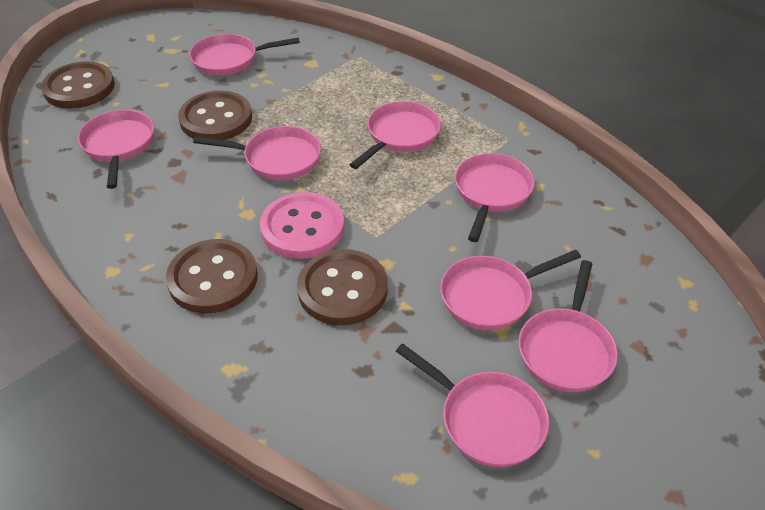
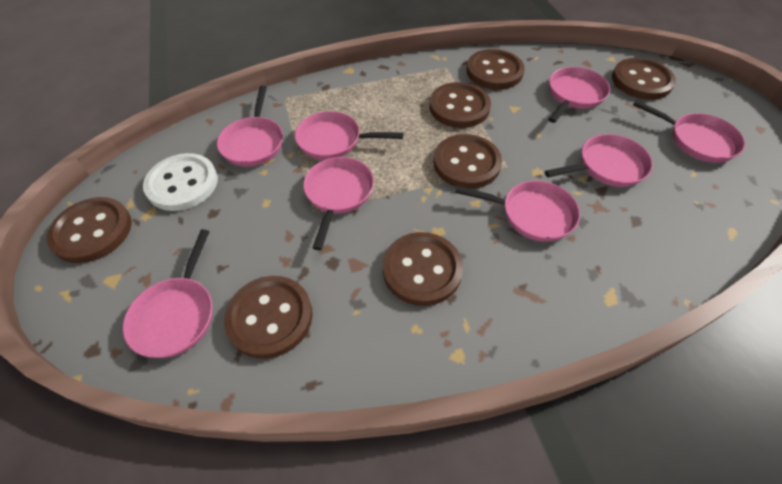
brown button: [41,61,115,109] [166,239,258,313] [178,91,252,140] [297,249,388,325] = 4 -> [47,197,132,263] [224,276,313,359] [383,232,463,306] [429,82,491,128] [433,134,502,189] [466,49,525,90] [612,58,676,100] = 7
pink button: [260,192,344,259] = 1 -> none = 0
white button: none = 0 -> [143,153,218,211] = 1

